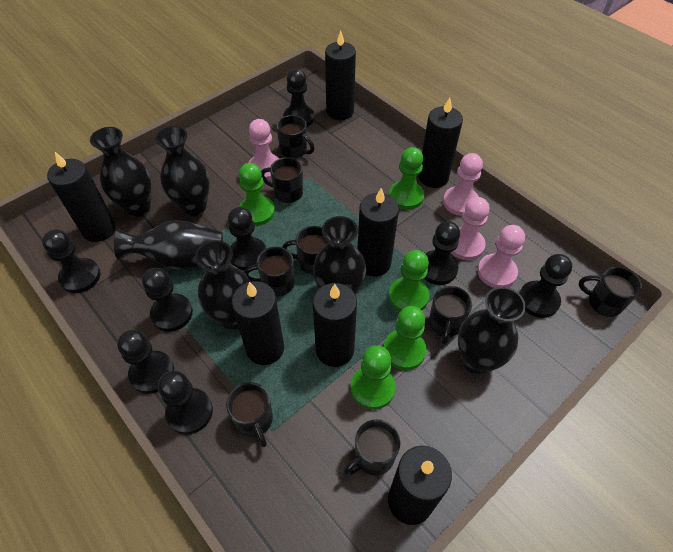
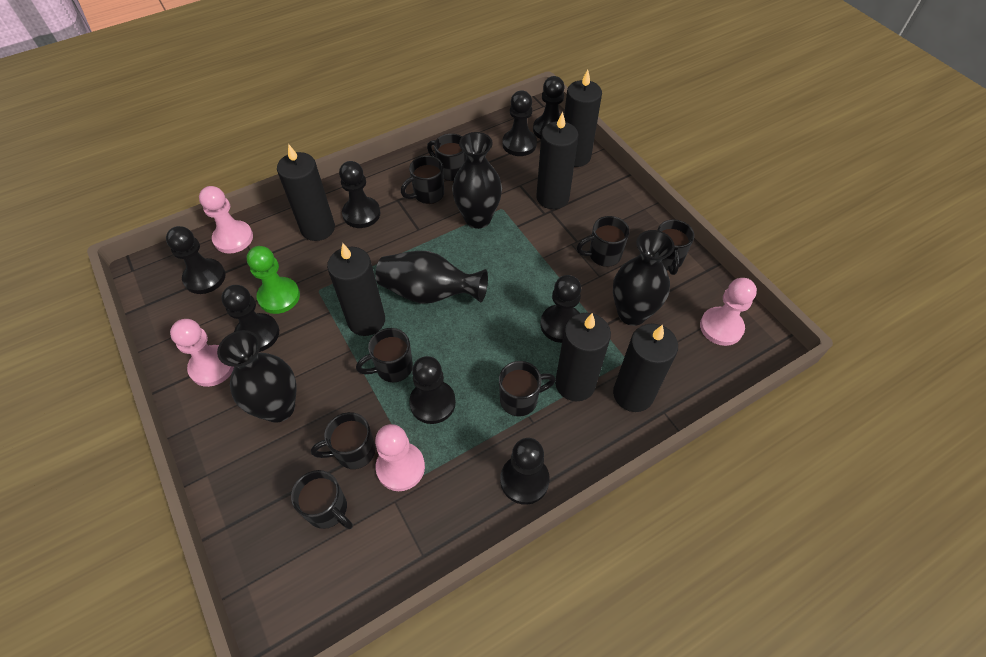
black candle: [47,152,116,242] [231,281,284,365] [313,283,357,367] [325,30,356,120] [357,188,399,277] [388,446,452,525] [418,98,463,188] = 7 -> [277,144,335,241] [327,243,385,336] [536,111,578,209] [555,313,611,401] [564,70,602,167] [613,324,678,412] = 6
black vase: [90,127,151,217] [114,220,223,270] [155,126,210,216] [195,240,251,330] [313,216,366,295] [458,287,526,375] = 6 -> [217,330,296,423] [376,251,488,304] [452,132,502,229] [613,230,675,326] = 4
green pawn: [239,163,275,226] [351,345,396,410] [384,306,426,370] [389,147,424,210] [389,250,429,311] = 5 -> [247,246,300,314] = 1

